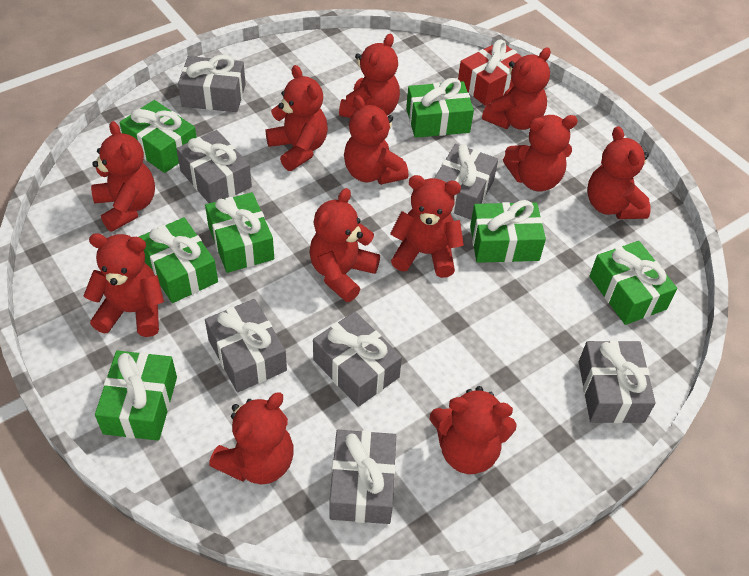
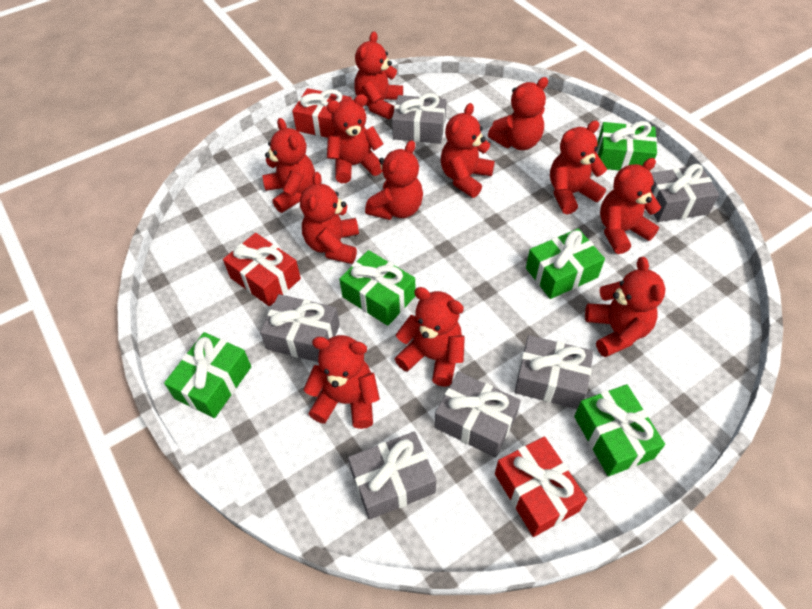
green gift: [95,351,177,441] [120,100,197,173] [139,217,218,303] [205,192,274,273] [406,78,474,138] [470,200,546,263] [589,241,677,325] = 7 -> [164,332,251,418] [339,250,415,326] [526,229,605,299] [574,384,665,476] [597,121,657,170] = 5
grey gift: [176,130,252,203] [178,55,246,112] [205,299,287,392] [313,311,402,407] [329,430,396,524] [435,144,498,220] [579,340,656,423] = 7 -> [260,294,340,362] [348,431,436,520] [392,93,446,144] [435,372,521,458] [514,335,594,409] [651,164,719,222] = 6
red gift: [458,40,522,106] = 1 -> [223,233,301,306] [292,88,352,138] [495,436,587,537] = 3

